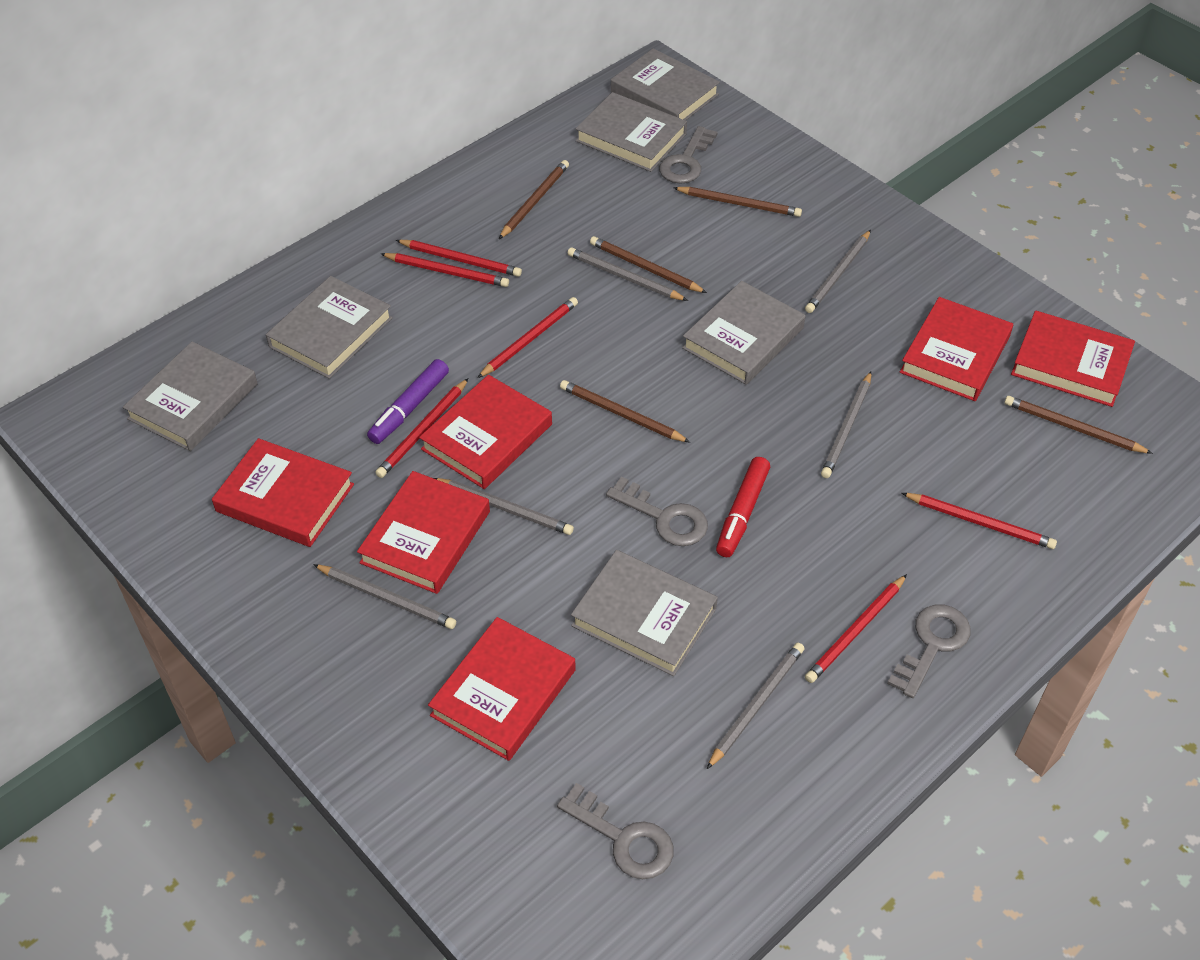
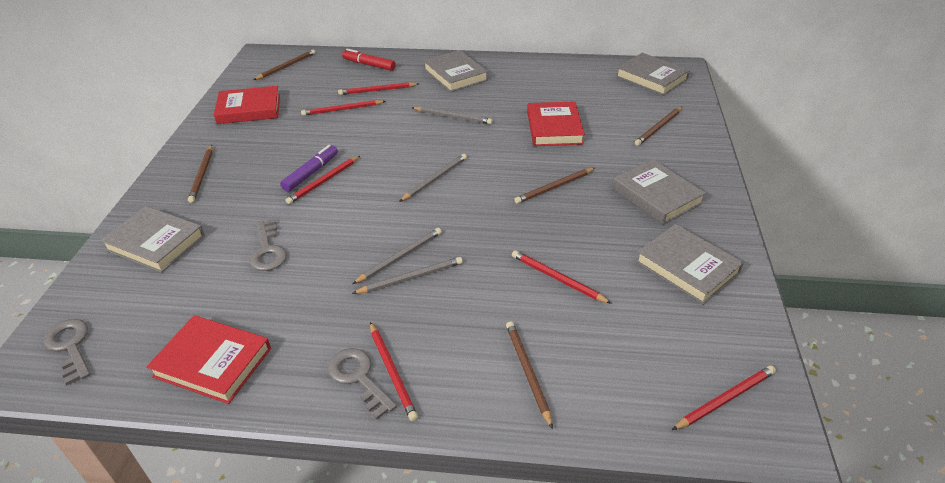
grey book: [123,341,258,451] [266,276,393,379] [571,550,718,676] [576,92,687,172] [611,49,720,120] [682,281,806,385] = 6 -> [100,206,205,273] [423,50,488,92] [612,159,706,224] [616,53,690,96] [636,224,744,305] = 5
grey key: [557,783,674,879] [606,476,708,546] [659,126,718,184] [887,604,971,698] = 4 -> [43,319,91,385] [249,219,287,271] [328,348,397,420] = 3
grey pencil: [313,564,456,629] [434,478,574,535] [568,247,688,301] [707,643,805,769] [805,230,871,313] [821,371,871,478] = 6 -> [352,228,442,284] [352,257,463,294] [399,154,467,202] [412,107,492,124] = 4
red book: [212,438,354,547] [357,471,490,594] [419,375,552,489] [428,617,576,761] [900,297,1013,401] [1011,310,1135,407] = 6 -> [147,315,271,404] [214,86,280,124] [527,101,585,146] = 3

